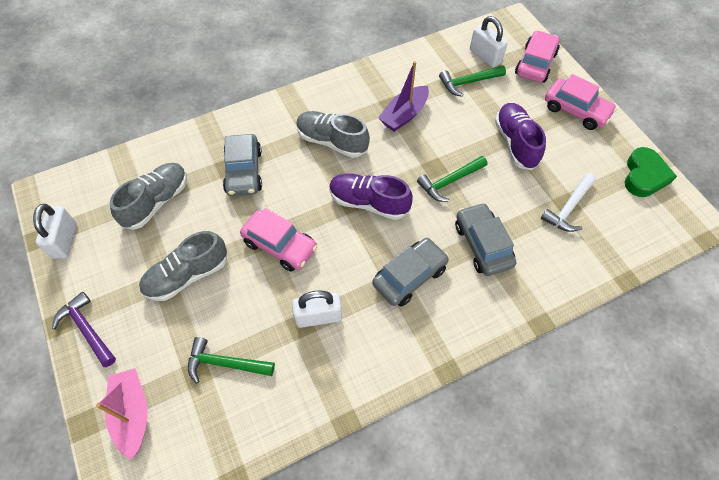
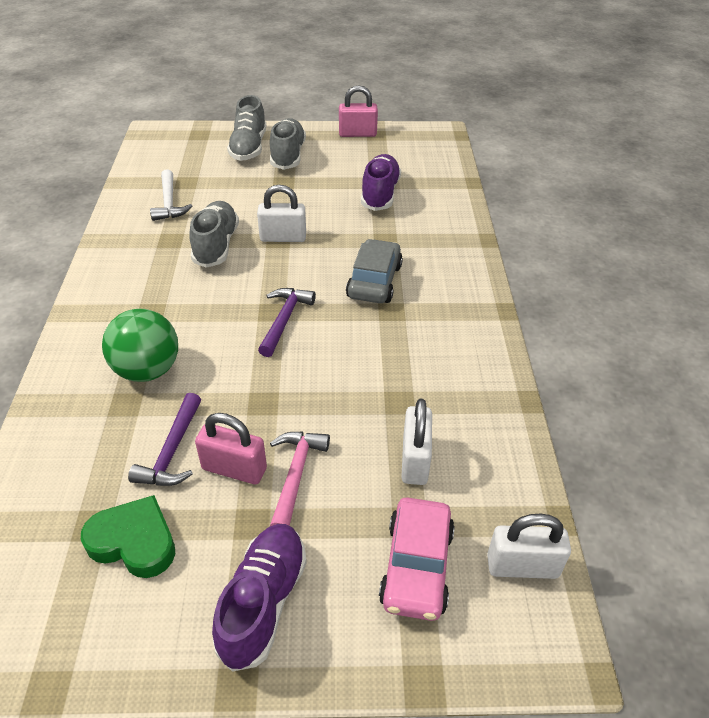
green ball: none = 0 -> [102,309,178,382] = 1
green hammer: [188,337,275,384] [417,156,487,202] [439,65,506,97] = 3 -> none = 0
grey car: [223,134,262,196] [372,238,449,306] [455,202,516,276] = 3 -> [346,239,403,303] = 1
pink boat: [96,368,147,460] = 1 -> none = 0
pink car: [240,208,318,272] [515,30,560,83] [545,74,617,130] = 3 -> [379,497,455,621] = 1
pink hammer: none = 0 -> [270,432,330,526] = 1
pink padlock: none = 0 -> [195,413,267,484] [339,85,378,137] = 2
purple boat: [378,61,429,132] = 1 -> none = 0
purple hammer: [52,292,116,367] = 1 -> [128,393,201,486] [258,288,316,357] = 2

